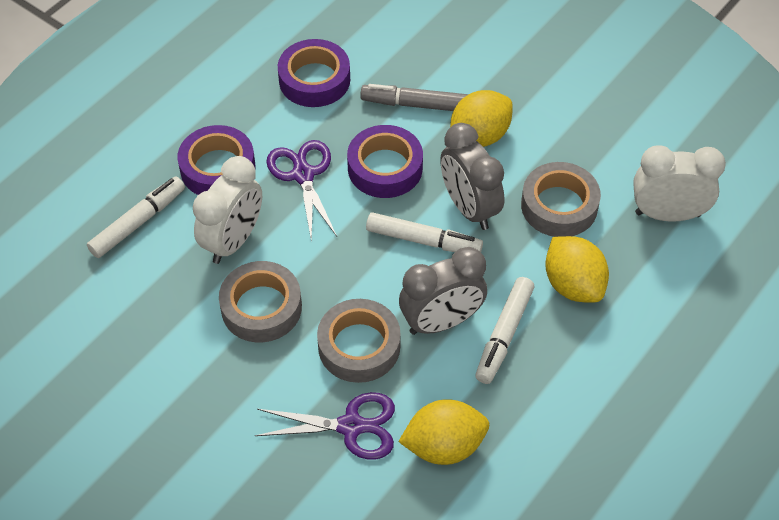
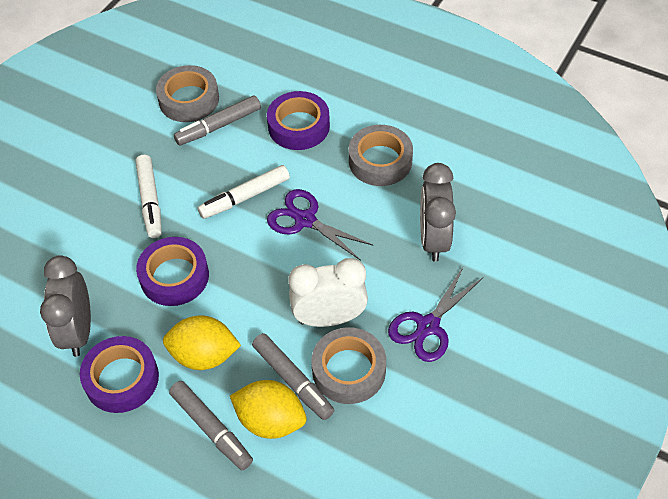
grey marker: [360,84,469,111] = 1 -> [169,381,253,470] [174,95,261,146] [252,333,334,420] = 3
white clock: [193,156,262,264] [633,145,726,222] = 2 -> [289,258,368,327] = 1
white marker: [87,176,185,258] [366,212,483,252] [475,277,535,384] = 3 -> [135,155,162,238] [198,165,290,219] = 2
yellow lemon: [398,399,489,465] [450,90,513,147] [545,236,609,303] = 3 -> [163,315,241,370] [230,380,307,439] = 2

